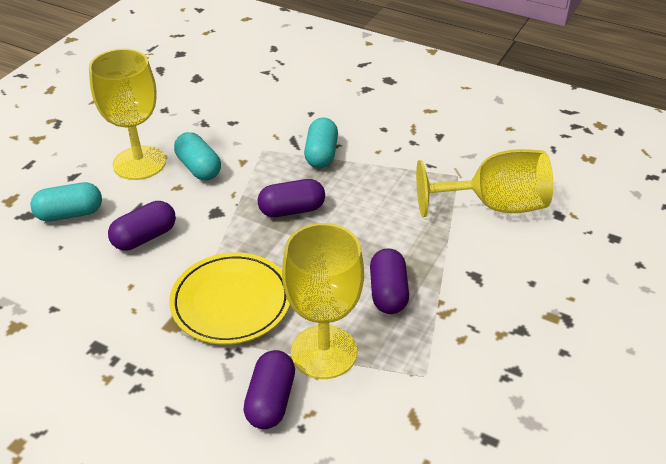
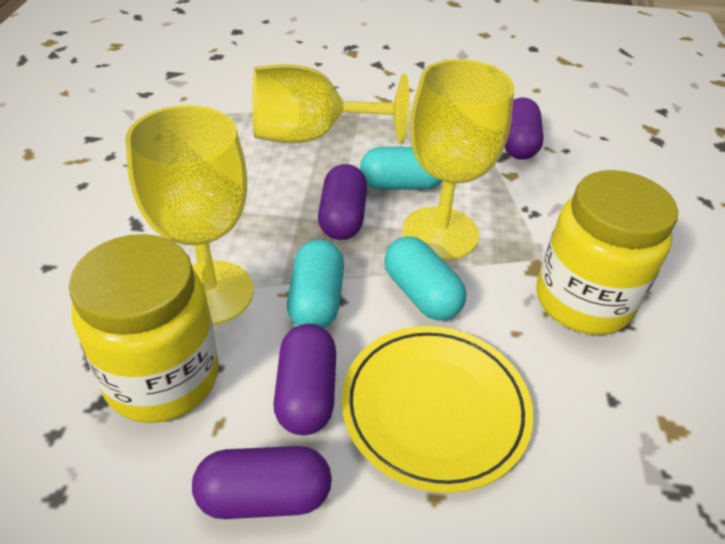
yellow jar: none = 0 -> [69,234,219,423] [536,170,678,335] = 2

